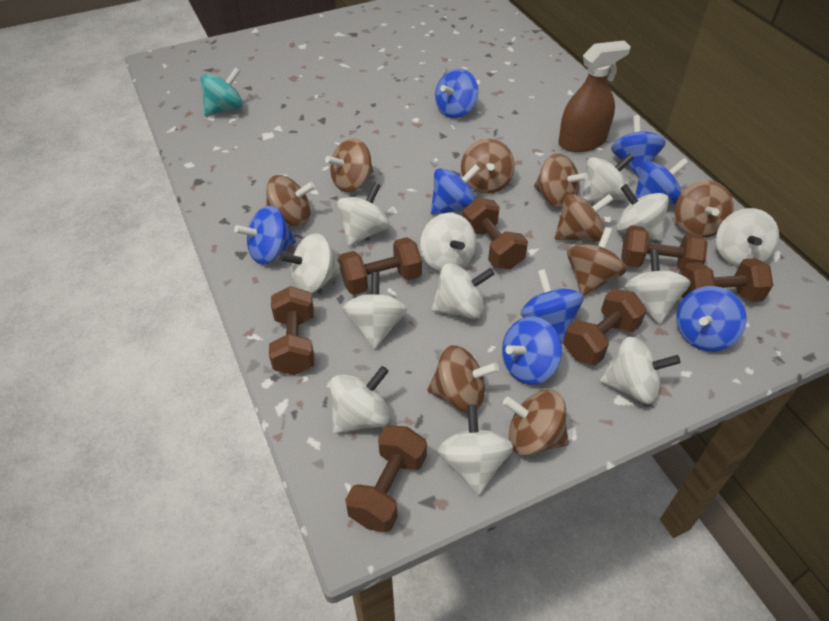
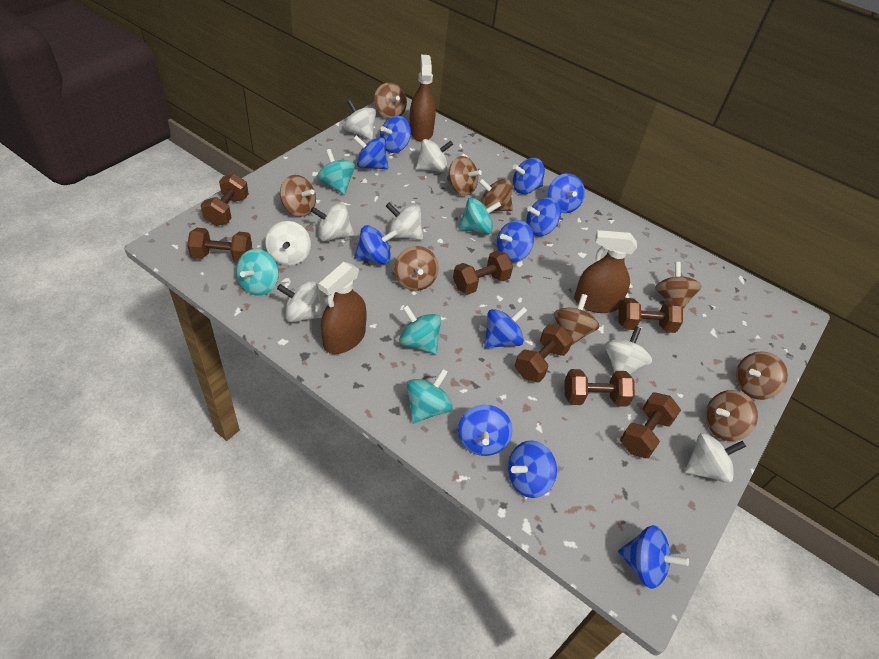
blue spinning top: [234,206,296,264] [431,164,480,215] [435,69,478,118] [502,316,562,385] [521,269,584,344] [611,115,666,177] [635,158,689,205] [676,286,747,351] = 8 -> [353,135,388,170] [354,225,398,264] [380,116,411,153] [458,405,513,456] [484,306,527,348] [496,220,534,262] [508,440,557,498] [513,158,545,194] [526,197,561,236] [548,173,585,213] [618,525,689,589] = 11
brown spray bottle: [559,41,631,152] = 1 -> [319,262,367,354] [409,55,436,142] [574,230,637,313] = 3
turquoise spinning top: [200,67,243,116] = 1 -> [236,249,279,296] [317,149,355,195] [399,305,441,354] [407,369,453,423] [458,198,501,234] = 5
white spinning top: [279,233,341,293] [330,366,390,434] [337,182,390,246] [342,272,407,349] [420,213,476,272] [432,263,494,319] [437,405,513,495] [582,153,634,202] [600,337,681,404] [616,184,669,241] [624,249,691,324] [716,208,779,267] = 12 -> [265,221,311,266] [277,281,324,322] [311,203,354,241] [344,100,376,140] [386,203,423,240] [416,139,453,172] [605,326,652,374] [685,433,746,483] = 8

